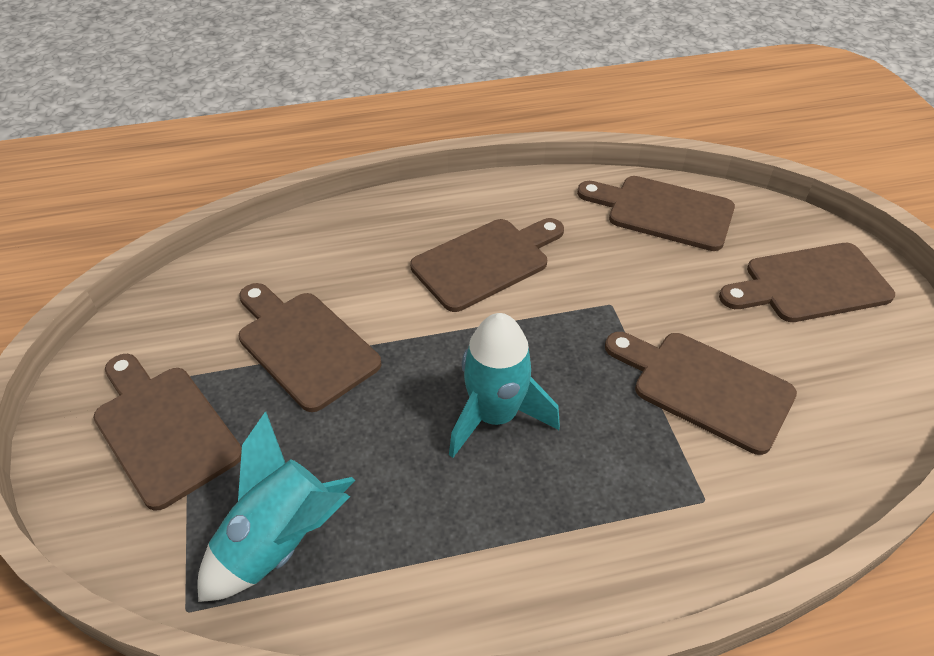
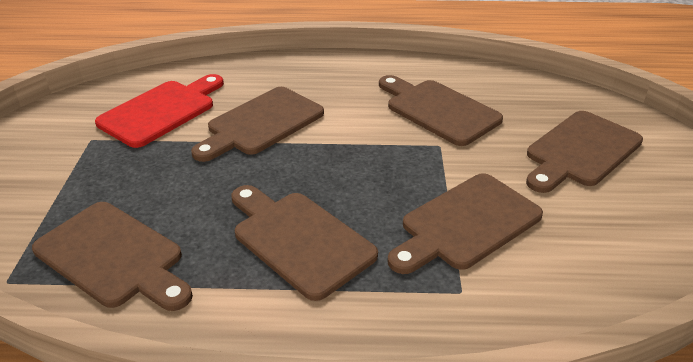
red cutting board: none = 0 -> [95,74,224,148] = 1
turquoise rocket: [197,412,355,602] [449,313,560,458] = 2 -> none = 0

